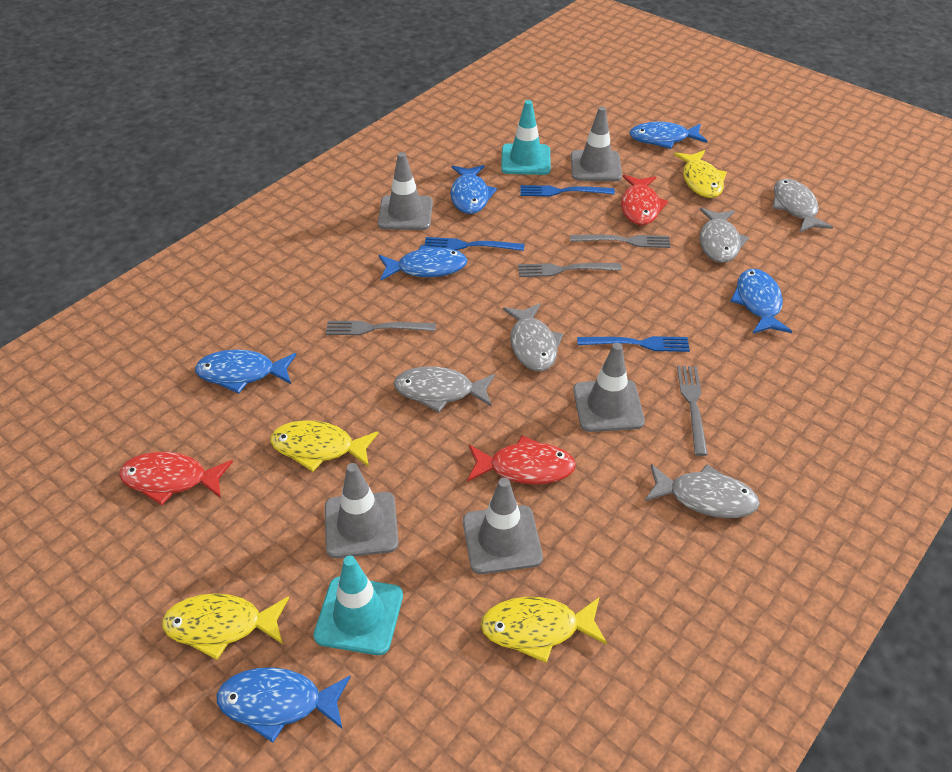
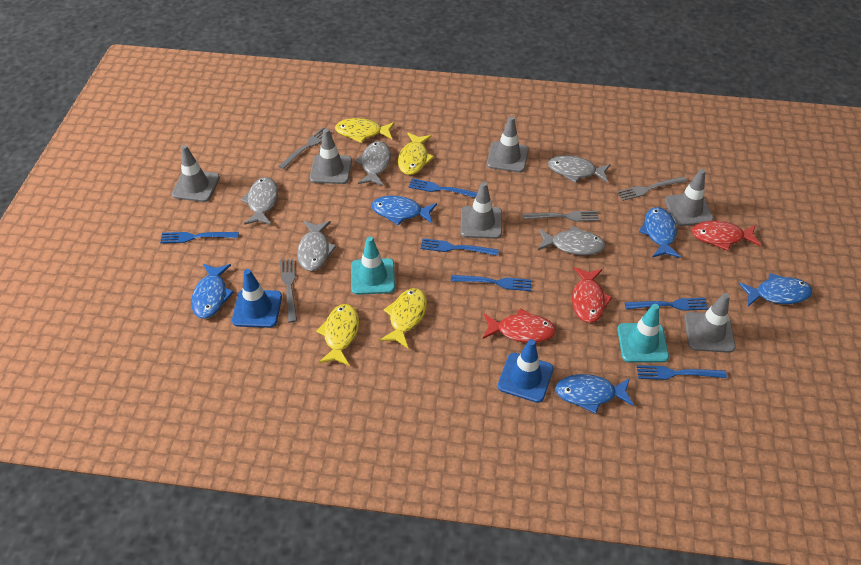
blue fish: [195,349,296,394] [217,667,351,743] [379,245,467,280] [450,165,497,214] [629,122,707,149] [730,269,792,334] = 6 -> [191,264,234,319] [372,196,437,225] [555,374,634,414] [639,207,681,258] [739,273,813,306] = 5
blue fork: [424,237,524,251] [520,185,615,197] [577,336,690,352] = 3 -> [160,232,239,243] [409,178,477,198] [420,238,499,256] [451,275,531,291] [625,298,708,311] [637,365,727,380] = 6
blue traffic cone: none = 0 -> [232,269,282,328] [498,339,553,403] = 2
grey traffic cone: [325,463,399,558] [378,152,433,230] [463,478,543,574] [571,106,622,181] [573,343,645,432] = 5 -> [172,145,220,202] [310,128,352,184] [460,182,502,239] [487,116,529,172] [665,169,714,226] [684,293,736,353] = 6

